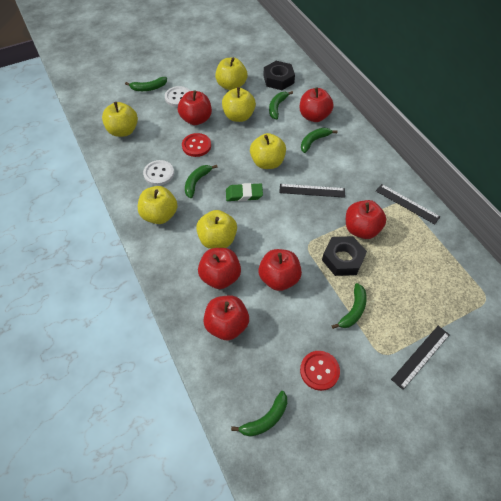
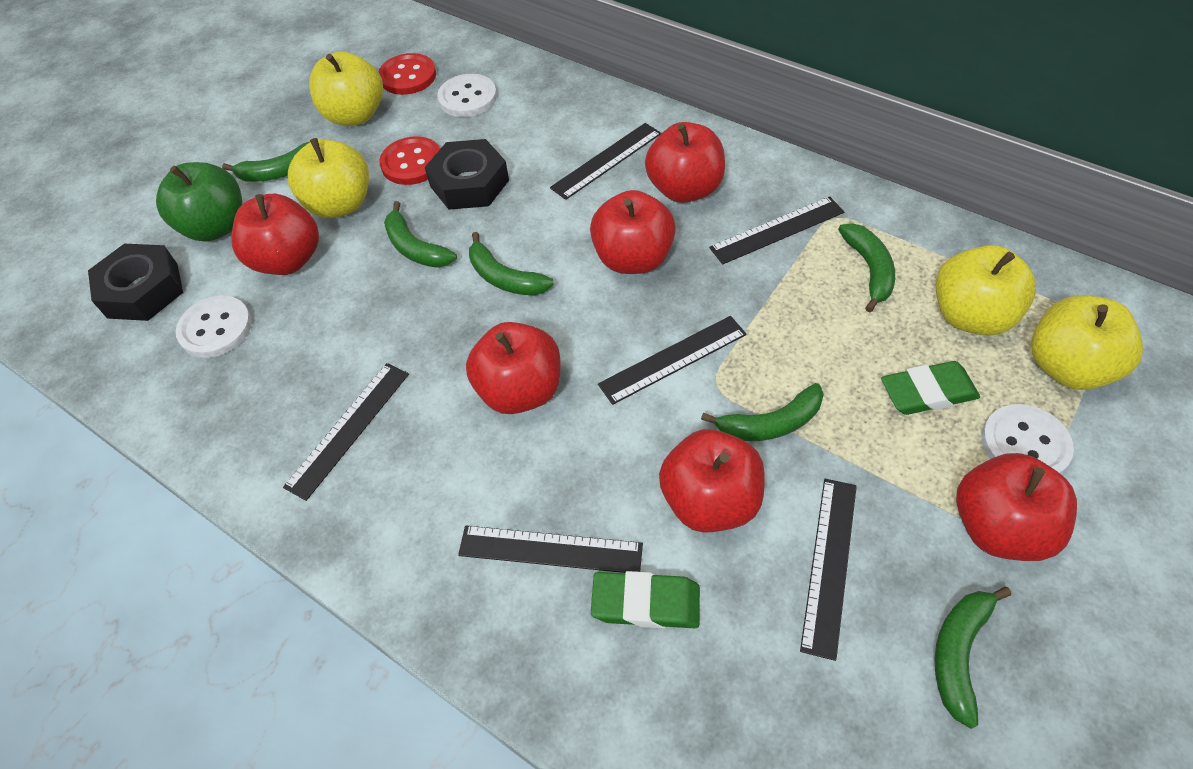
black ruler: [279,184,345,198] [376,184,440,224] [391,326,450,390] = 3 -> [283,363,409,501] [458,526,643,573] [550,123,661,200] [598,316,747,405] [709,196,844,264] [800,479,857,661] = 6
green apple: none = 0 -> [156,162,242,242] = 1
green eraser: [226,183,263,201] = 1 -> [591,571,700,628] [881,361,980,415] = 2
white button: [143,160,174,186] [165,86,190,107] = 2 -> [175,296,252,358] [437,74,497,117] [981,404,1074,474] = 3
yellow apple: [102,102,138,137] [138,186,178,224] [196,210,237,249] [215,57,247,90] [222,87,256,122] [250,133,286,169] = 6 -> [288,138,369,218] [309,51,383,126] [936,245,1036,336] [1031,295,1143,390] = 4

